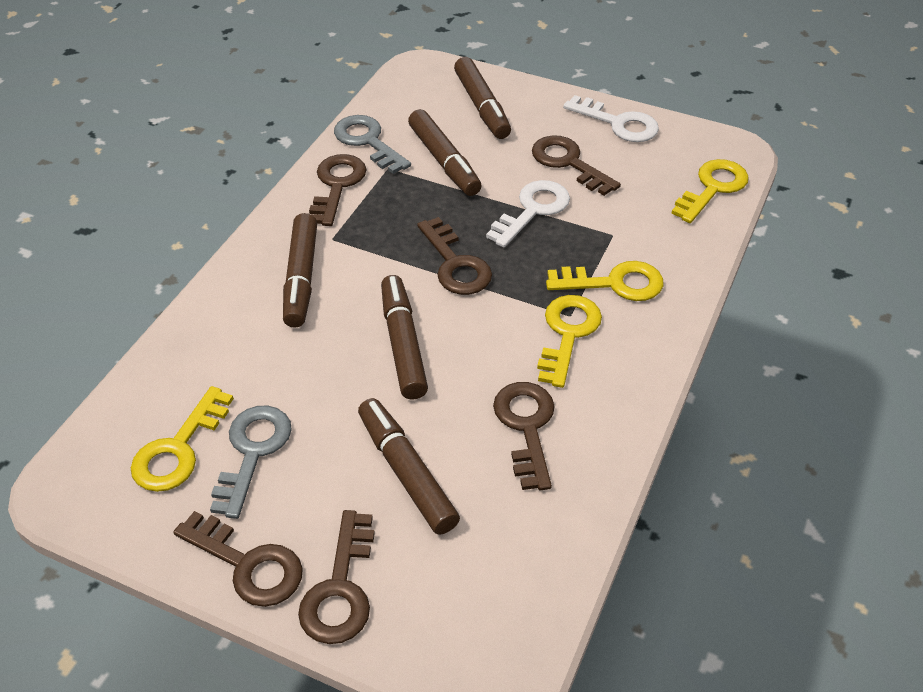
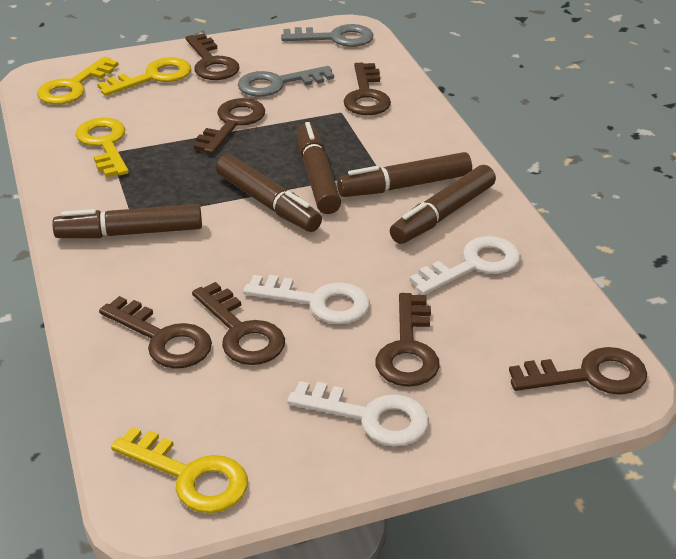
brown key: [173,511,303,607] [298,510,375,644] [309,154,367,226] [417,217,492,295] [493,382,555,490] [532,135,621,196] = 6 -> [99,296,212,369] [186,33,239,80] [192,282,285,365] [193,98,265,154] [344,63,391,115] [376,293,440,387] [509,347,647,395] = 7
white key: [486,180,570,247] [563,95,659,142] = 2 -> [243,275,370,324] [287,381,429,446] [409,236,521,295] = 3

